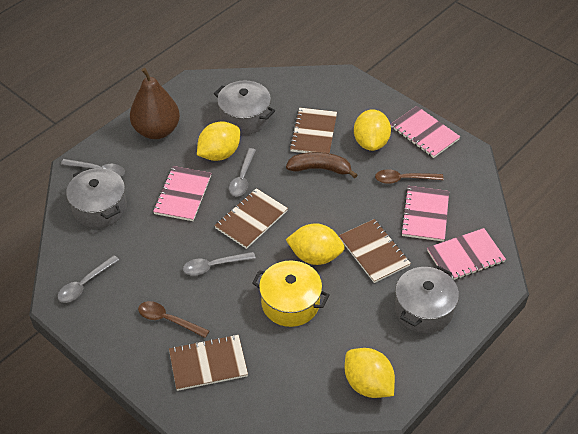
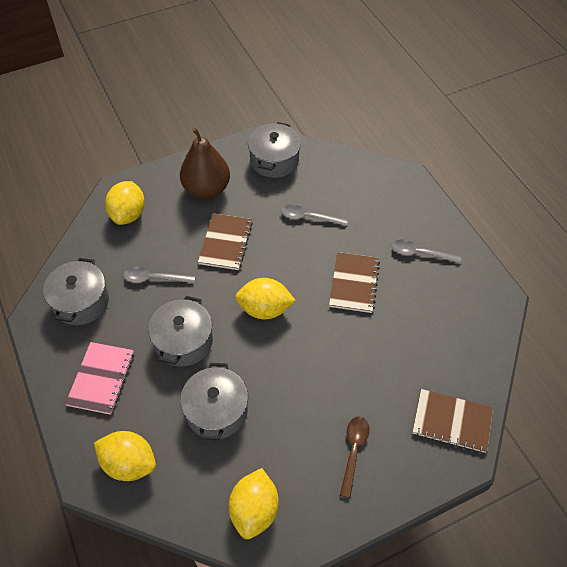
brown banana: [286,152,357,178] = 1 -> none = 0
brown notebook: [169,335,248,391] [214,188,288,249] [289,108,337,153] [339,219,411,283] = 4 -> [198,213,253,270] [329,252,380,313] [412,389,493,453] = 3
brown spoon: [138,301,209,338] [375,169,444,184] = 2 -> [340,417,370,498] = 1
grey pot: [66,168,127,228] [214,81,275,134] [395,266,459,333] = 3 -> [43,258,109,325] [148,296,213,367] [180,363,248,440] [248,122,301,178] = 4
grey spoon: [57,255,119,303] [61,159,125,177] [183,252,256,276] [229,148,256,196] = 4 -> [123,267,196,283] [281,204,348,226] [392,239,461,264] = 3
pink notebook: [153,166,211,221] [391,106,461,158] [401,186,449,242] [427,228,506,280] = 4 -> [65,342,134,415] = 1
yellow pot: [252,261,329,327] = 1 -> none = 0

